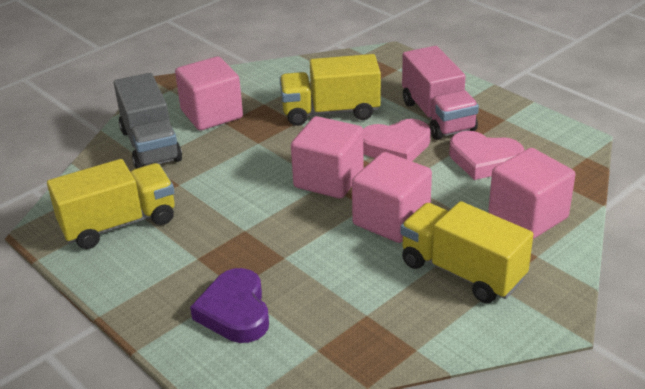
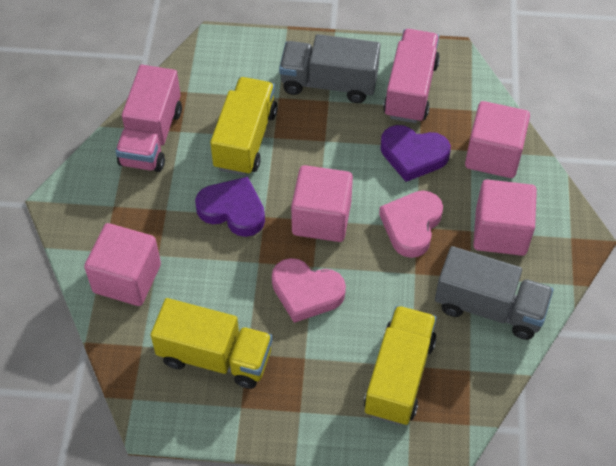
grey truck: [114,73,182,169] = 1 -> [279,34,380,103] [435,246,553,340] = 2
pink truck: [402,46,479,140] = 1 -> [115,65,182,172] [383,29,440,123] = 2
purple heart: [190,268,269,343] = 1 -> [195,177,265,237] [380,125,451,182] = 2

